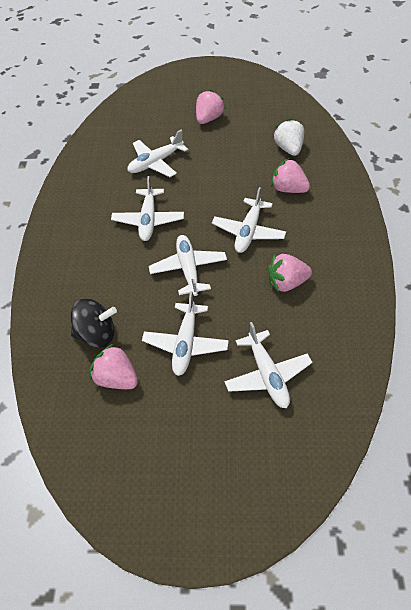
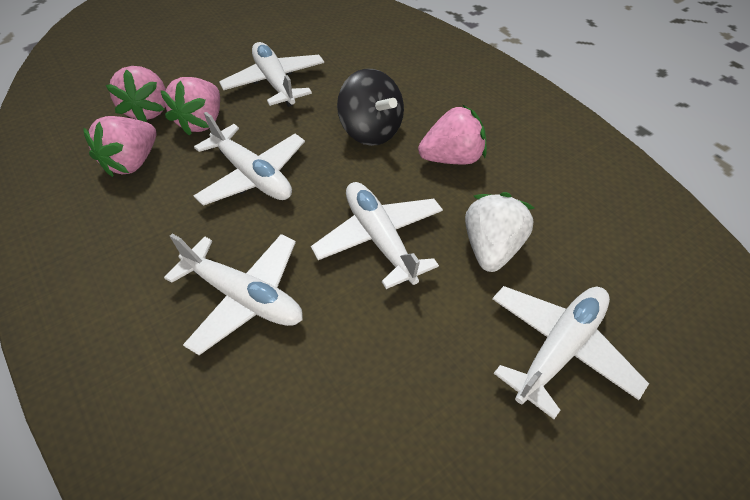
white plane: [111,176,184,241] [127,130,188,177] [142,291,229,376] [149,235,227,296] [212,187,286,253] [224,322,312,408] = 6 -> [164,234,303,355] [194,112,305,206] [219,42,324,107] [311,182,443,289] [492,286,649,419] = 5

